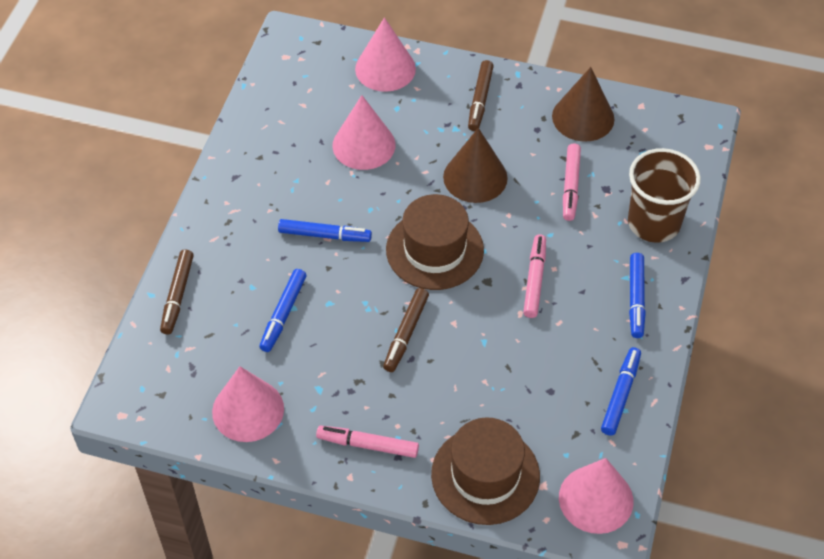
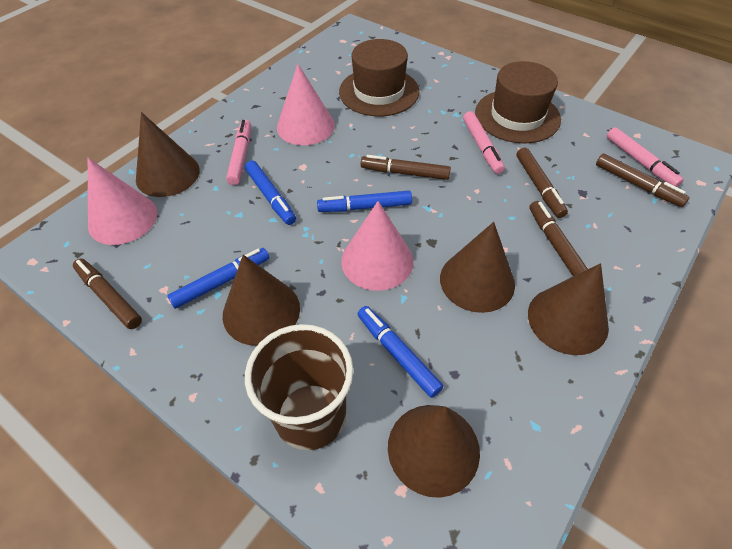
brown cone: [443,128,508,203] [552,67,614,142] = 2 -> [136,112,200,197] [223,255,300,346] [388,405,480,498] [440,222,515,313] [528,263,609,355] = 5
brown marker: [160,249,194,334] [383,288,429,372] [468,60,494,131] = 3 -> [73,258,142,329] [361,155,451,180] [516,148,568,218] [529,201,588,276] [596,154,690,207] = 5
pink cone: [212,366,284,442] [333,95,395,170] [355,17,416,92] [559,458,634,534] = 4 -> [88,158,157,245] [277,64,335,145] [341,201,413,291] = 3

